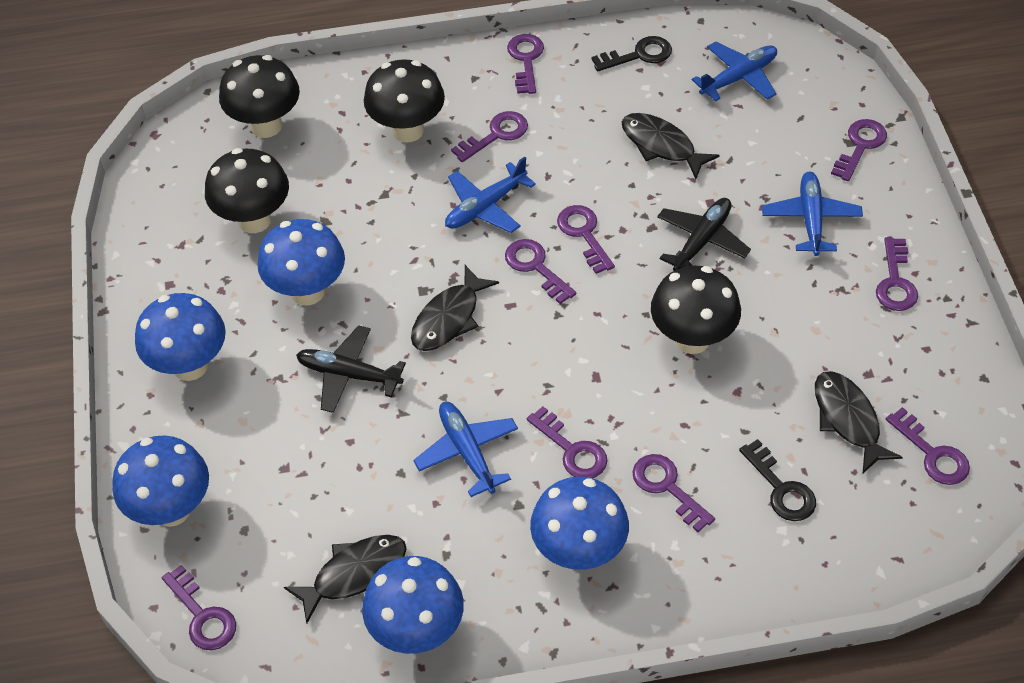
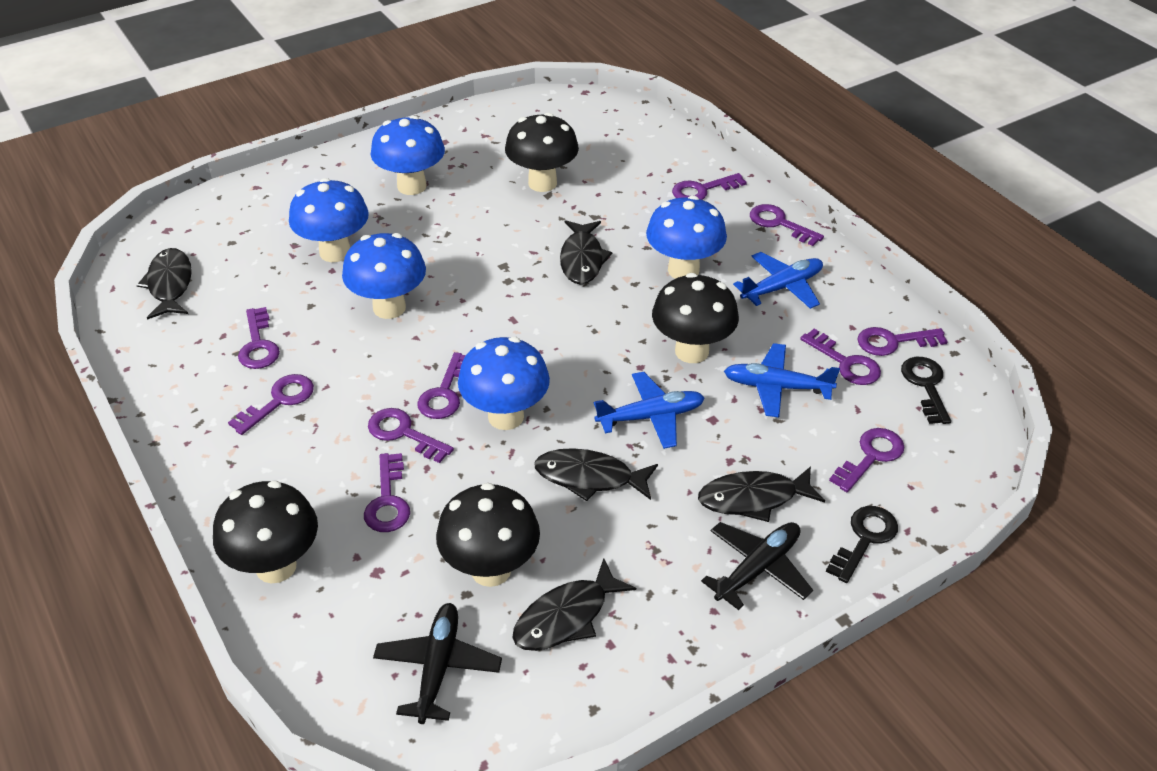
black fish: [284,535,407,624] [411,265,499,351] [622,113,720,179] [815,371,903,473] = 4 -> [137,248,192,320] [512,558,636,651] [534,448,658,501] [560,220,612,285] [698,466,825,522] = 5
blue plane: [413,402,518,497] [445,157,536,233] [692,41,777,101] [762,171,863,256] = 4 -> [594,372,705,449] [724,343,840,417] [733,252,823,309] = 3

